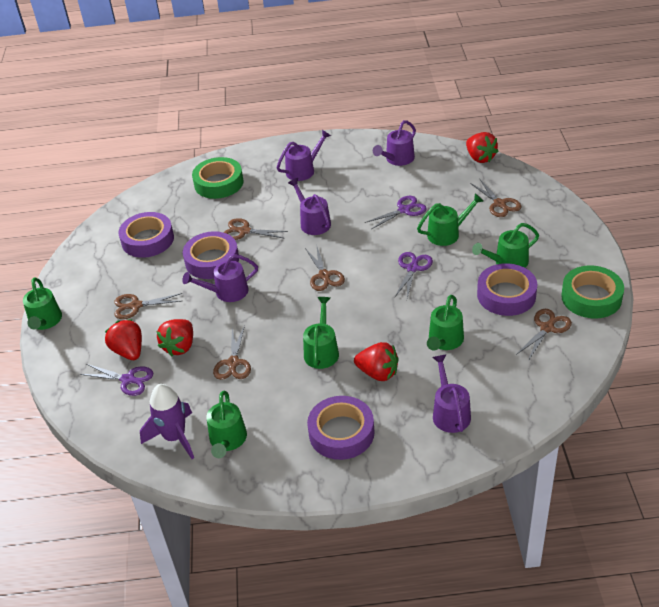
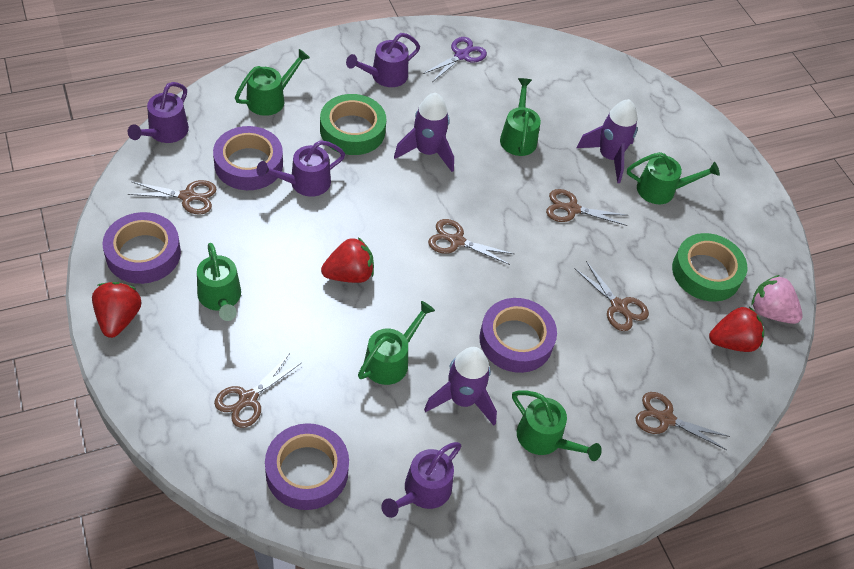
pink strawberry: none = 0 -> [751,275,803,324] = 1
purple rocket: [140,384,194,459] = 1 -> [394,93,454,172] [424,347,497,426] [577,99,638,183] = 3
purple scissors: [80,364,153,396] [365,196,427,229] [395,252,433,298] = 3 -> [423,37,487,82] = 1
purple watering can: [182,254,258,302] [277,130,331,181] [288,178,331,235] [373,120,416,166] [433,355,471,433] = 5 -> [128,82,189,143] [257,140,345,197] [346,33,420,87] [381,442,461,518] = 4
red strawberry: [105,319,142,360] [157,319,193,356] [354,342,399,381] [466,132,498,163] = 4 -> [92,282,141,338] [321,237,374,283] [709,306,764,352] = 3

